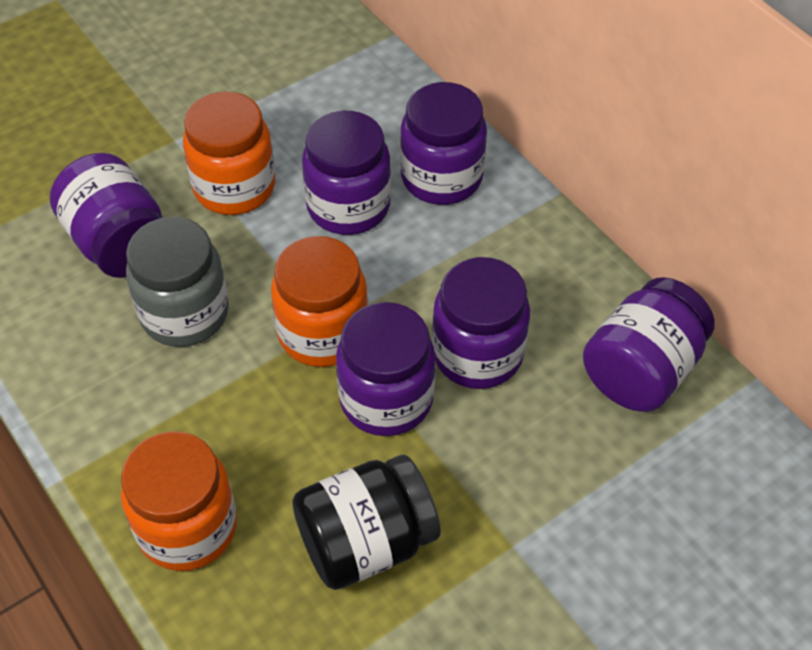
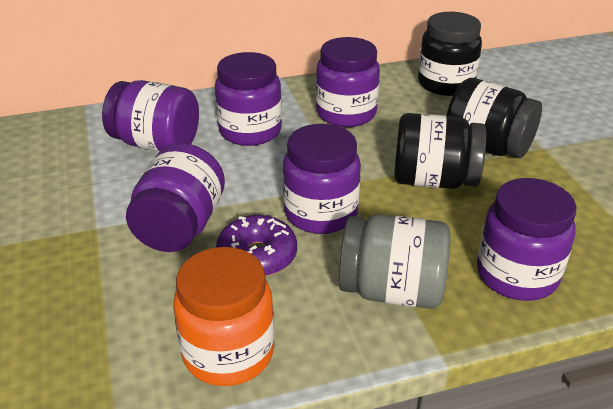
black jar: [292,455,441,590] = 1 -> [394,113,486,189] [418,12,482,96] [446,78,542,158] = 3
orange jar: [121,431,237,571] [183,92,275,215] [271,236,368,367] = 3 -> [173,247,275,386] = 1
purple donut: none = 0 -> [216,215,297,276] = 1

